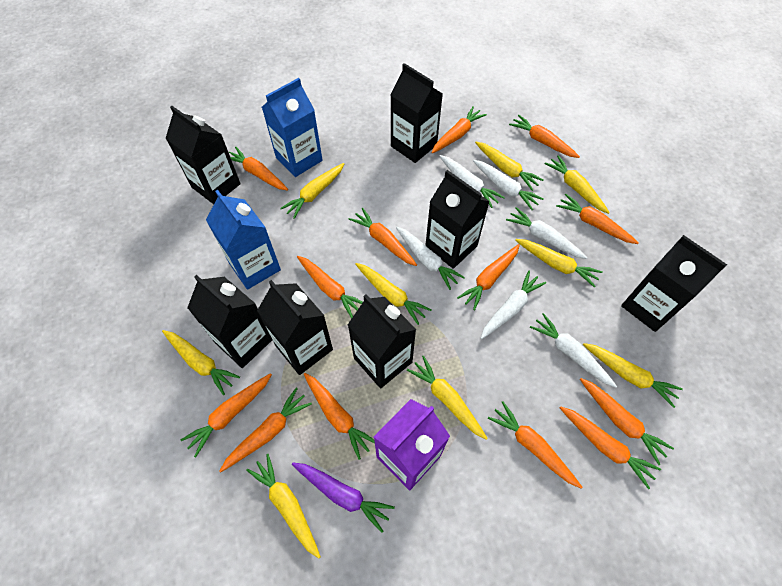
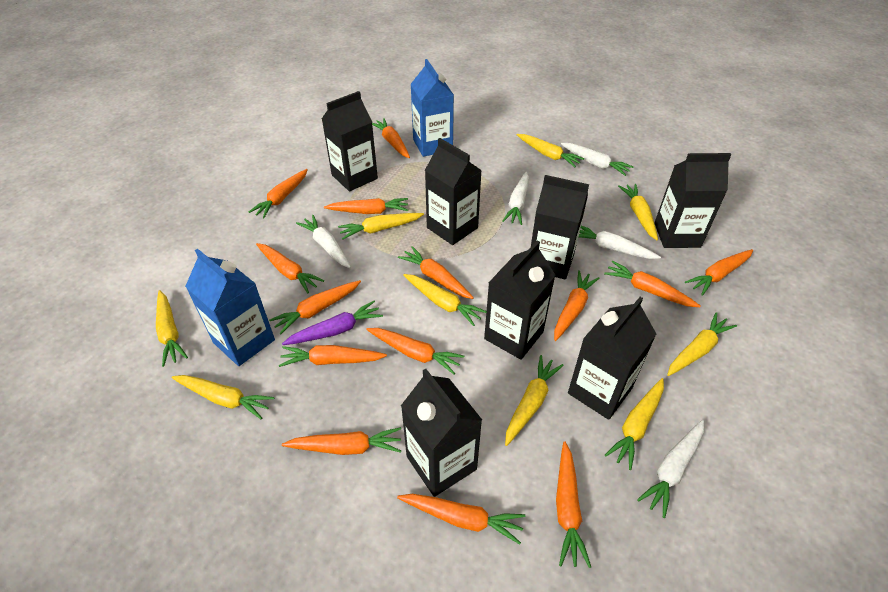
orange carrot: [180,373,272,457] [220,387,312,472] [229,147,288,191] [297,256,363,318] [304,373,375,460] [349,208,417,266] [432,106,487,153] [457,244,520,310] [488,401,582,488] [509,115,580,158] [556,194,639,244] [560,406,661,489] [580,378,674,465] = 13 -> [249,169,308,218] [256,243,324,293] [269,280,361,335] [279,345,387,367] [282,427,401,455] [324,198,408,214] [366,328,464,375] [372,118,410,158] [397,494,525,545] [398,246,474,299] [554,270,599,341] [556,441,591,568] [604,261,701,307] [685,249,753,296] = 14
purple carton: [374,399,450,490] = 1 -> none = 0
white carrot: [396,227,465,290] [439,155,505,208] [473,160,544,210] [481,271,546,339] [506,207,588,259] [530,313,617,388] = 6 -> [296,215,351,268] [502,172,529,225] [561,143,634,176] [579,225,661,259] [637,420,704,518] = 5

